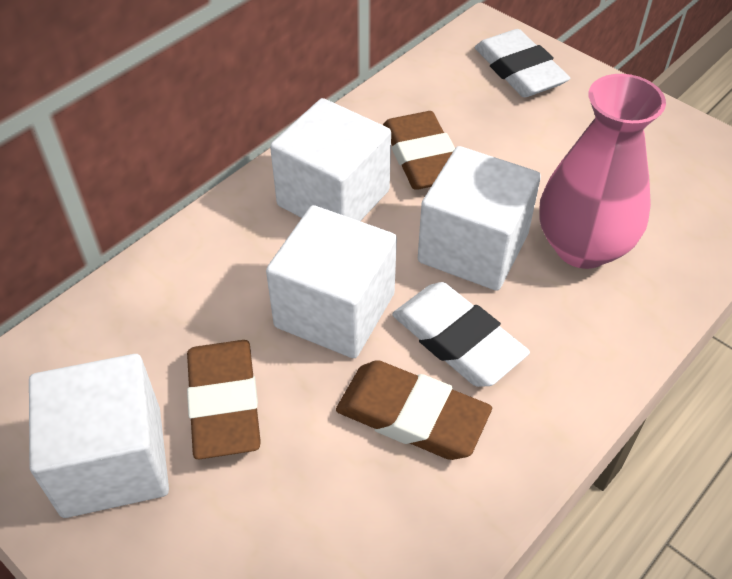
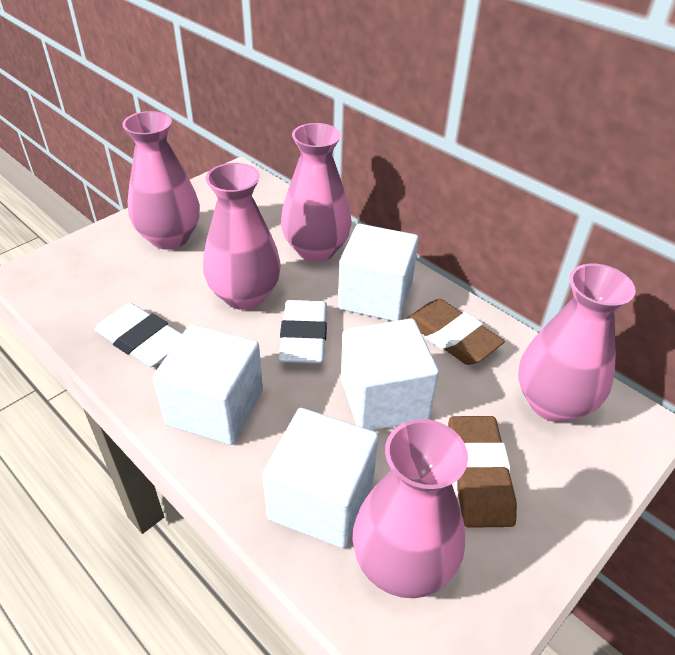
brown eraser: [187,340,261,459] [336,360,492,460] [383,111,455,190] = 3 -> [406,299,505,365] [448,416,517,528] = 2
pink vase: [540,74,666,269] = 1 -> [122,111,200,250] [203,163,281,310] [281,123,352,262] [353,419,468,598] [519,264,636,422] = 5

